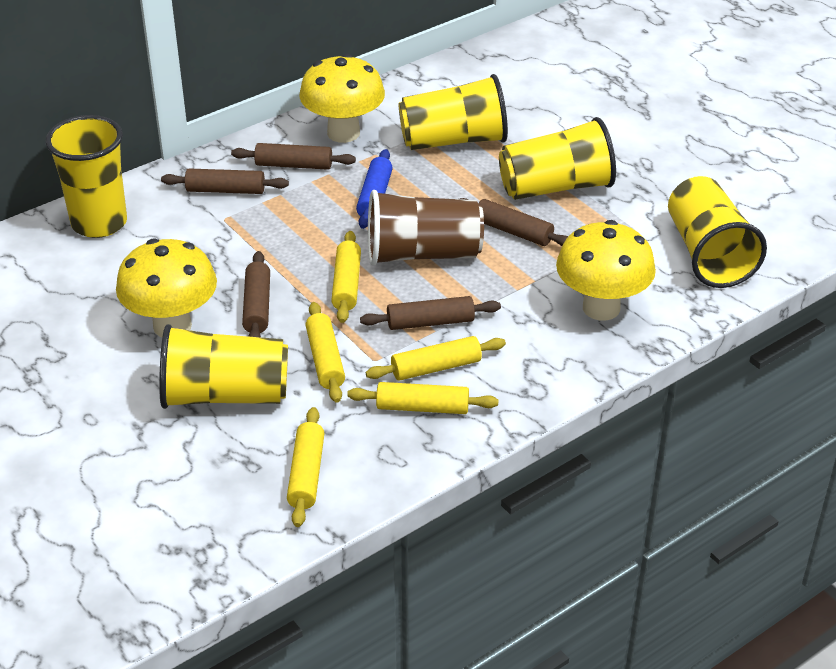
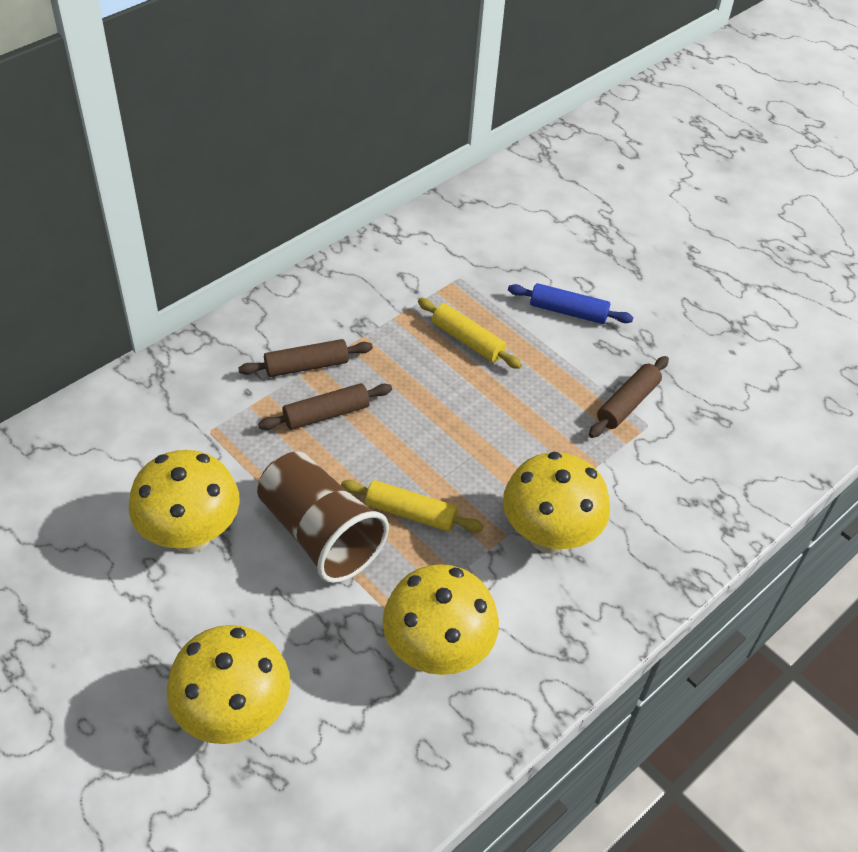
brown rolling pin: [161,168,289,194] [231,143,356,170] [242,251,270,337] [360,296,501,330] [460,198,568,246] = 5 -> [239,339,373,377] [258,383,392,430] [589,356,669,438] = 3
yellow cup: [46,115,127,238] [159,324,288,409] [399,74,508,150] [499,117,616,200] [668,176,767,288] = 5 -> none = 0
yellow mushroom: [116,239,217,337] [299,54,385,143] [556,220,656,321] = 3 -> [129,450,239,553] [167,625,290,744] [382,564,499,675] [503,452,610,554] = 4
yellow rolling pin: [287,407,325,527] [306,302,345,403] [331,231,361,323] [347,382,499,414] [366,336,506,381] = 5 -> [341,480,483,532] [418,298,522,369] = 2

